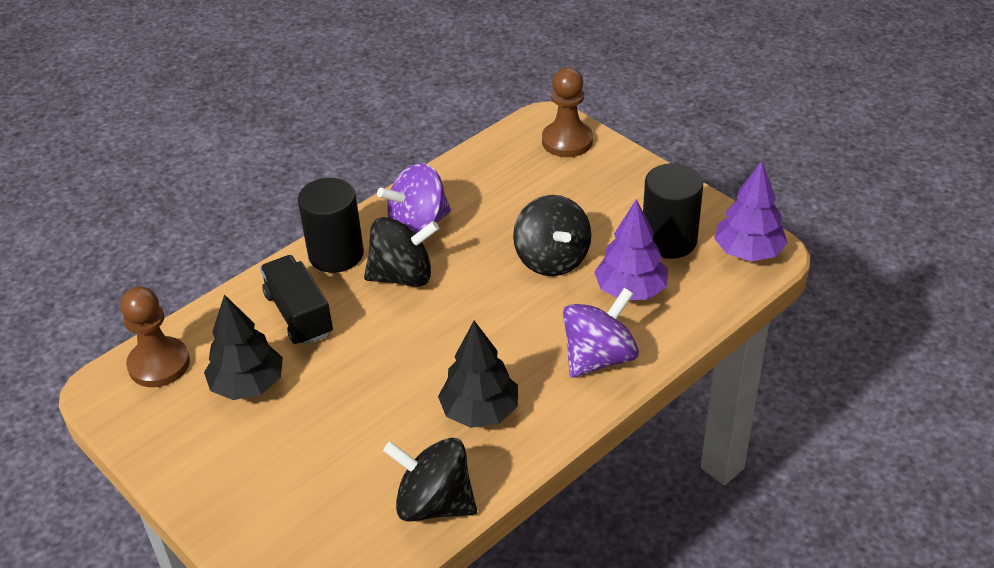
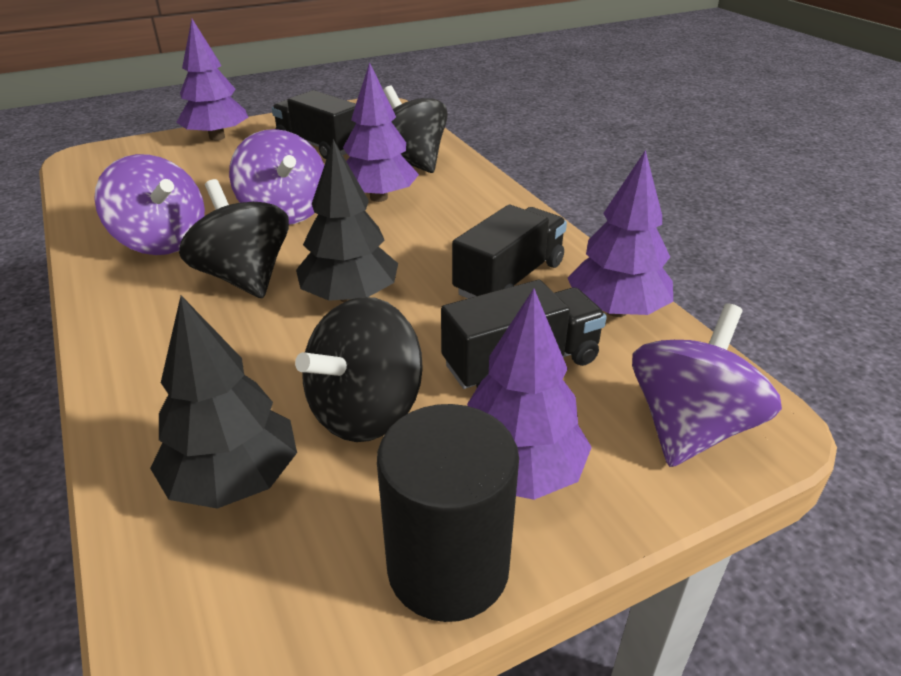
black cylinder: [298,178,364,273] [643,163,703,259] = 2 -> [377,404,519,622] = 1
black truck: [260,255,333,345] = 1 -> [272,90,356,159] [441,280,607,389] [452,205,567,298] = 3
brown pawn: [120,286,190,387] [542,67,593,157] = 2 -> none = 0
purple spinning top: [377,163,451,234] [563,288,639,378] = 2 -> [94,154,205,255] [229,129,324,225] [632,303,782,467] = 3
purple tree: [594,199,668,300] [714,161,788,261] = 2 -> [176,19,248,141] [343,62,419,202] [467,288,592,500] [568,150,673,317] = 4

